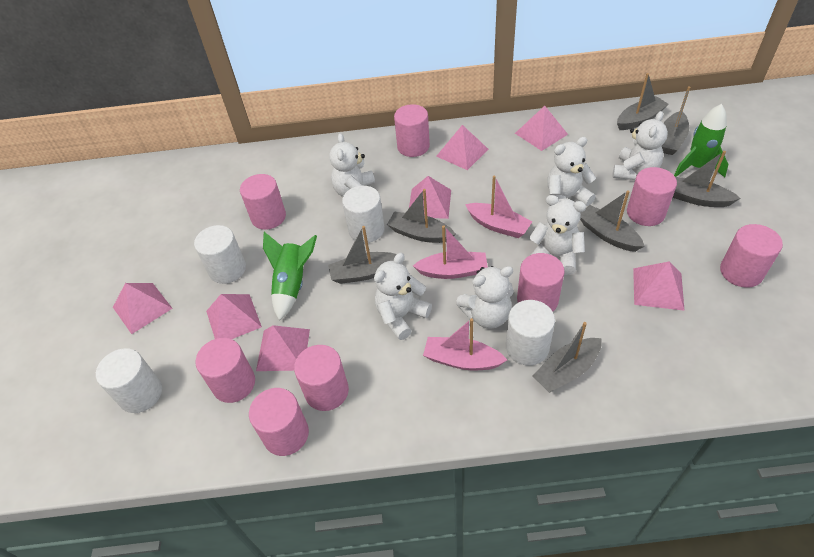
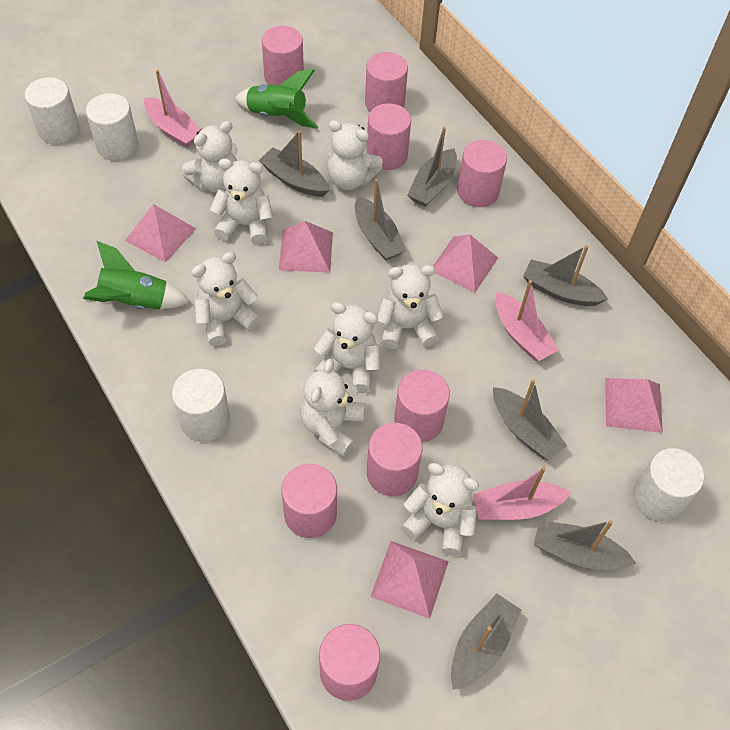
pink pyramid: [113,283,173,334] [206,294,262,339] [256,325,310,371] [409,176,451,219] [436,125,488,170] [515,106,568,151] [633,262,685,311] = 7 -> [125,204,196,262] [279,221,333,273] [370,541,449,619] [433,235,498,292] [605,378,663,433] = 5
white teddy bear: [329,133,375,197] [374,253,432,340] [456,266,514,329] [529,195,586,275] [547,137,596,206] [613,111,668,180] = 6 -> [182,121,238,193] [191,252,261,346] [210,158,273,245] [300,359,364,457] [314,302,380,393] [326,120,383,190] [377,264,444,349] [401,463,479,556] = 8

